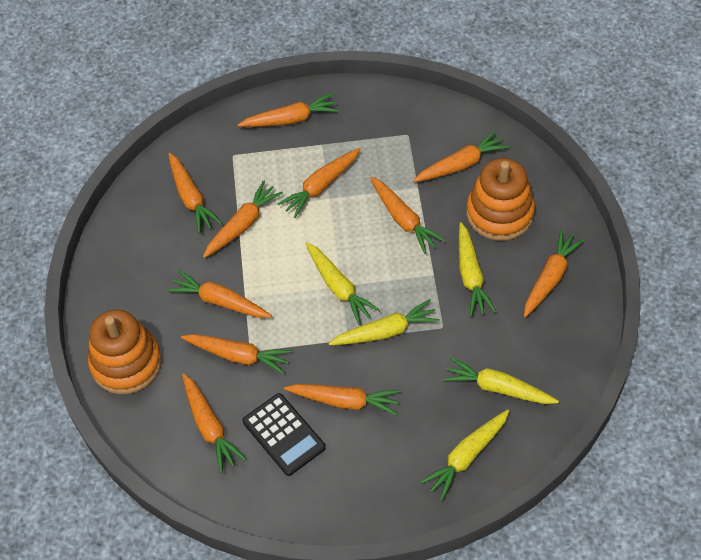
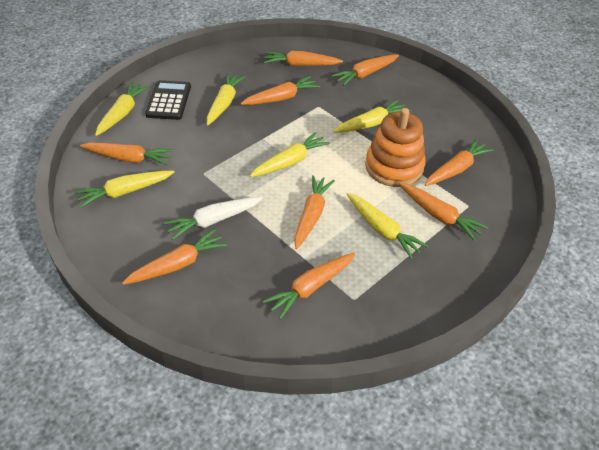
orange carrot: [167,270,272,318] [168,153,222,234] [181,334,292,374] [182,373,246,473] [203,180,283,258] [238,93,339,127] [277,148,360,218] [284,384,401,415] [370,177,445,254] [413,130,509,182] [524,229,585,317] = 11 -> [80,143,173,165] [122,229,227,285] [240,76,320,105] [263,253,355,319] [264,51,343,66] [294,175,335,249] [332,55,399,86] [399,182,488,241] [425,139,494,186] = 9
orange stacking toy: [88,310,162,394] [466,158,535,241] = 2 -> [365,108,426,187] = 1
white carrot: none = 0 -> [164,197,263,240] = 1
yellow carrot: [305,242,380,325] [329,299,440,345] [420,409,510,501] [443,357,559,404] [459,222,497,317] = 5 -> [74,171,174,208] [95,82,149,136] [207,73,246,125] [250,132,330,177] [333,99,411,133] [347,193,428,259] = 6

